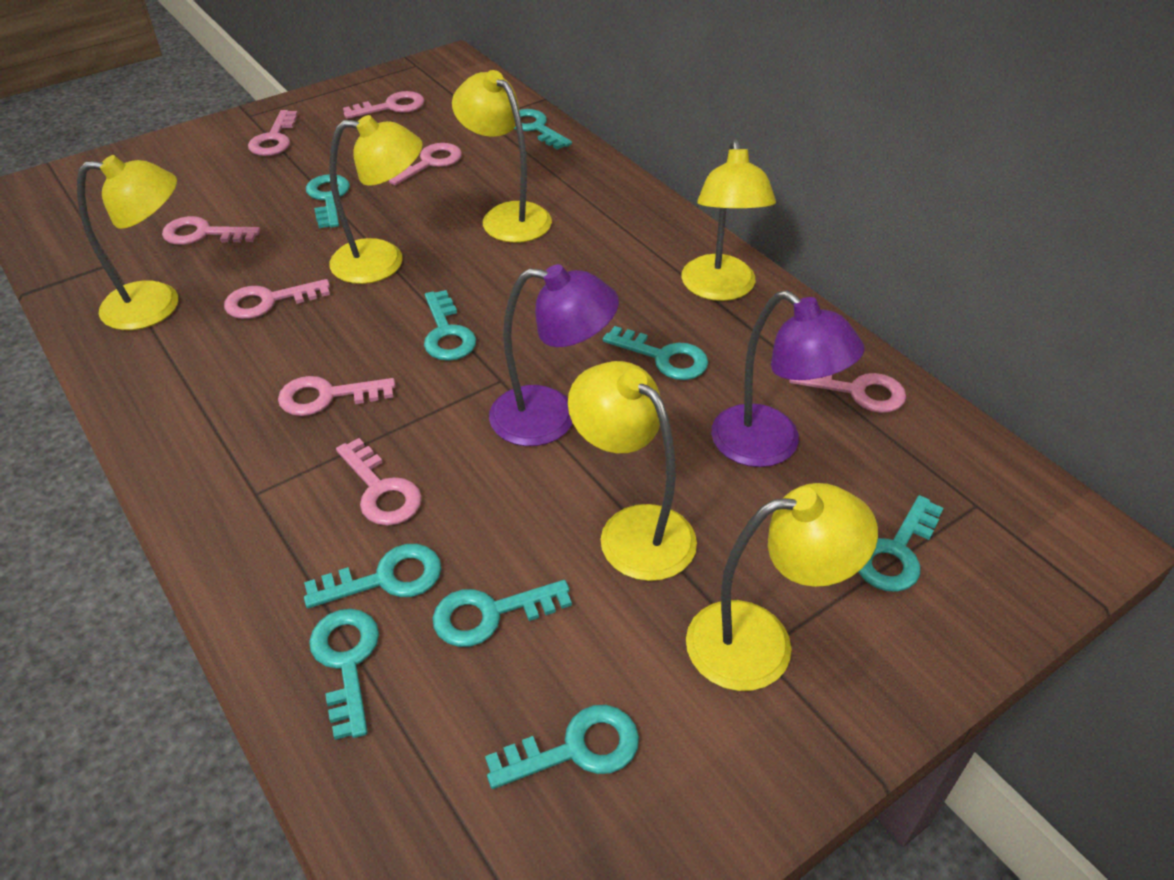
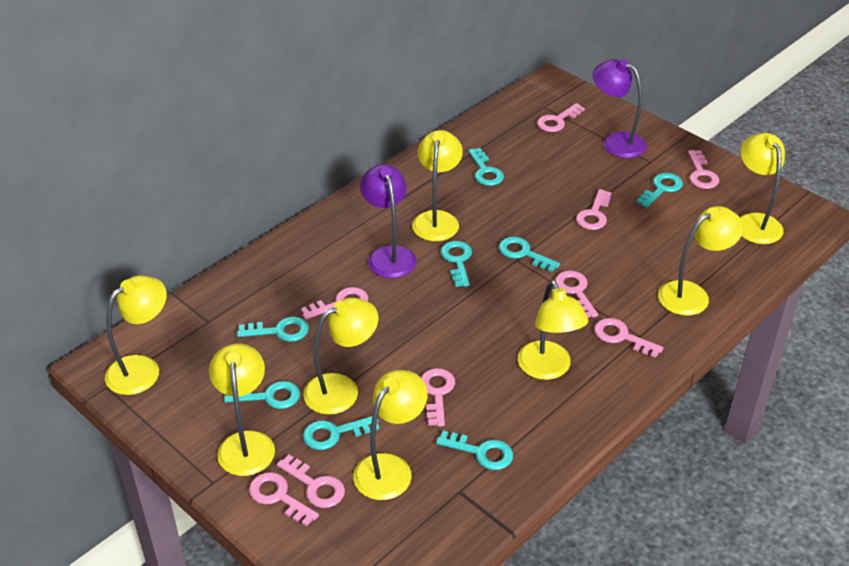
pink key: [162,216,260,245] [224,279,330,319] [248,110,298,156] [278,376,395,416] [336,438,422,526] [343,91,425,119] [388,143,462,185] [789,373,906,413] = 8 -> [249,472,319,526] [277,455,345,508] [301,287,368,320] [421,368,455,427] [537,103,585,132] [555,270,598,318] [576,189,612,230] [594,318,663,358] [688,150,719,189] = 9
turquoise key: [304,544,441,608] [306,174,350,228] [309,609,379,740] [424,290,476,361] [433,580,572,647] [485,705,639,789] [514,109,572,150] [603,326,708,380] [858,495,943,592] = 9 -> [224,381,300,409] [237,317,309,342] [303,416,379,450] [436,431,513,470] [440,241,472,287] [468,148,504,186] [499,237,560,272] [636,173,683,208] = 8
yellow lamp: [77,155,178,330] [329,115,423,284] [452,70,552,243] [568,361,697,581] [681,139,776,301] [686,483,878,691] = 6 -> [105,276,167,395] [209,343,275,476] [303,298,378,415] [353,370,428,500] [412,130,463,241] [518,280,588,380] [658,206,744,316] [740,133,785,244] = 8

